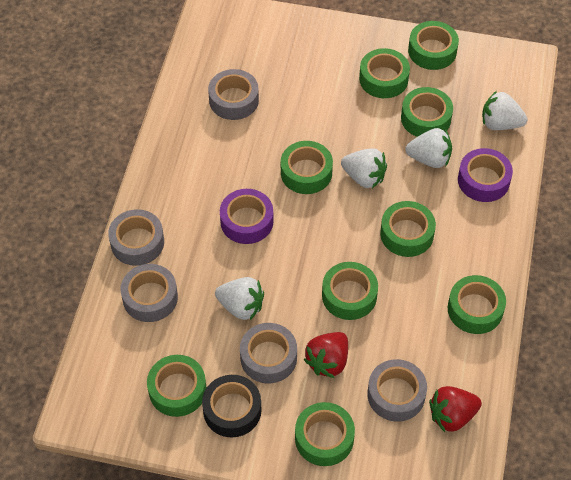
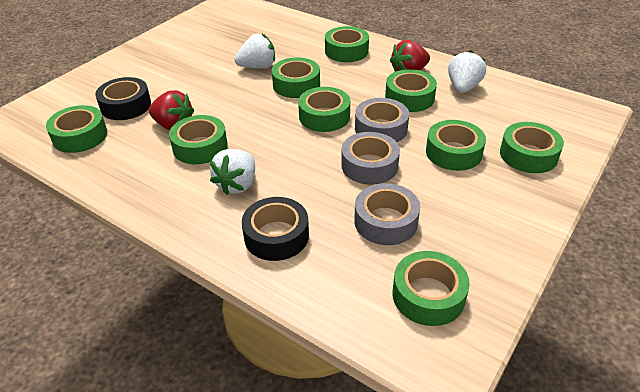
black tape: [202,375,262,437] = 1 -> [95,77,151,120] [242,197,309,261] = 2
grey tape: [108,209,164,266] [120,264,178,322] [208,69,259,120] [240,323,297,383] [367,359,427,422] = 5 -> [341,132,400,185] [354,183,420,245] [355,98,409,142] = 3
purple tape: [220,189,274,244] [458,148,513,202] = 2 -> none = 0
white strawberry: [215,277,264,320] [341,148,387,188] [405,128,452,168] [482,91,528,130] = 4 -> [210,149,255,195] [234,34,275,69] [448,50,486,93] = 3

